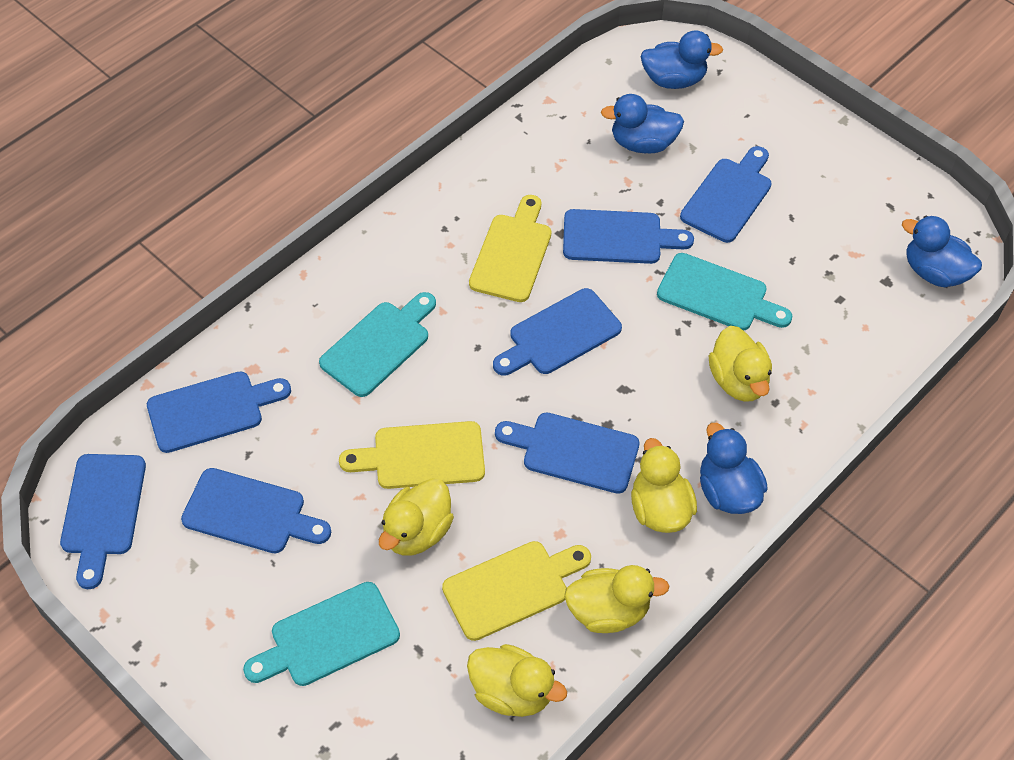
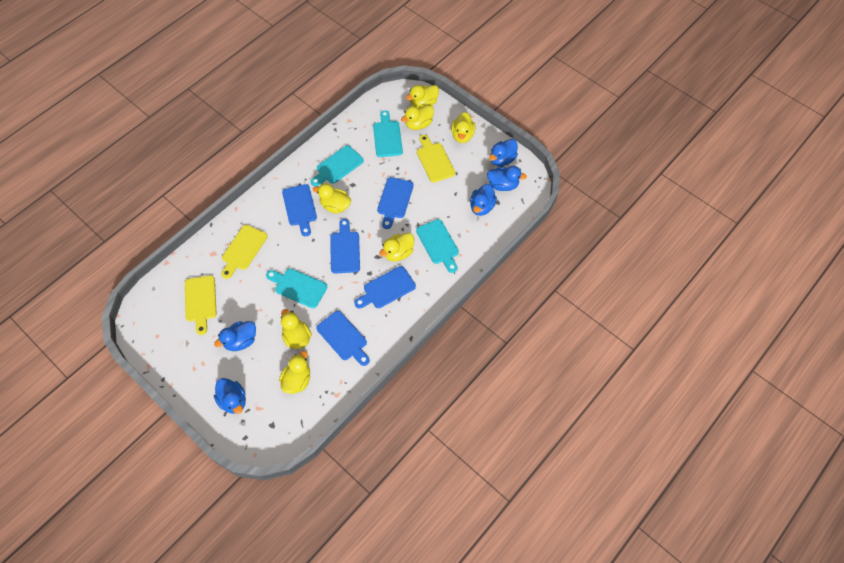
blue cutting board: [60,454,146,589] [147,371,291,453] [181,468,331,553] [493,288,622,376] [495,413,639,494] [563,209,694,264] [680,146,772,243] = 7 -> [282,184,317,236] [316,311,370,366] [330,219,360,274] [354,266,416,308] [377,177,414,229] = 5
blue duck: [601,94,684,153] [640,30,723,89] [700,423,768,514] [902,216,982,287] = 4 -> [214,321,256,351] [214,378,246,414] [470,184,497,216] [487,166,527,191] [489,139,518,166] = 5
turquoise cutting board: [243,582,400,686] [319,292,436,397] [657,253,792,330] = 3 -> [266,268,327,308] [311,145,364,186] [373,110,403,157] [416,219,459,273] = 4
yellow duck: [379,478,454,556] [467,644,567,717] [564,565,669,633] [631,438,697,533] [709,326,772,402] = 5 -> [279,351,310,394] [281,309,312,349] [313,183,351,213] [379,233,414,262] [401,105,434,130] [406,85,439,107] [451,112,475,143] = 7

